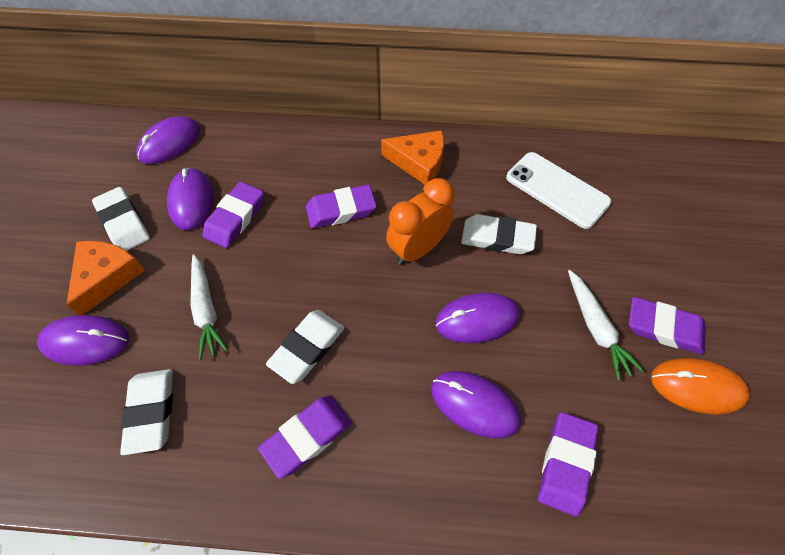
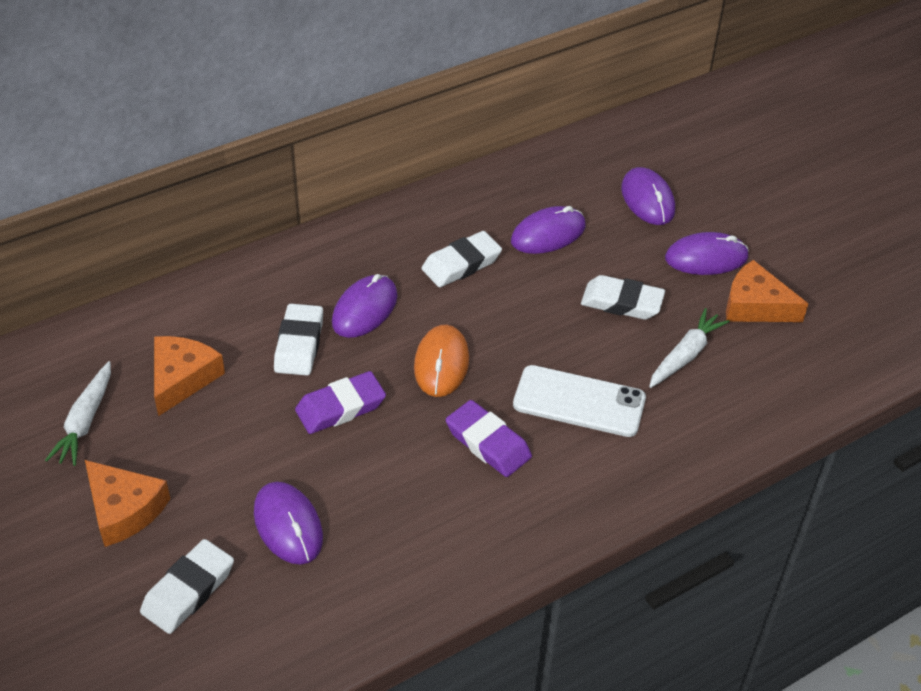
orange cheese: [66,241,145,315] [381,130,444,185] = 2 -> [85,460,171,547] [154,336,225,416] [726,260,809,322] = 3
orange clock: [386,178,455,265] = 1 -> none = 0
purple eraser: [203,182,264,248] [258,395,352,479] [306,185,377,228] [538,412,599,517] [629,297,706,355] = 5 -> [295,371,386,434] [446,400,532,477] = 2

